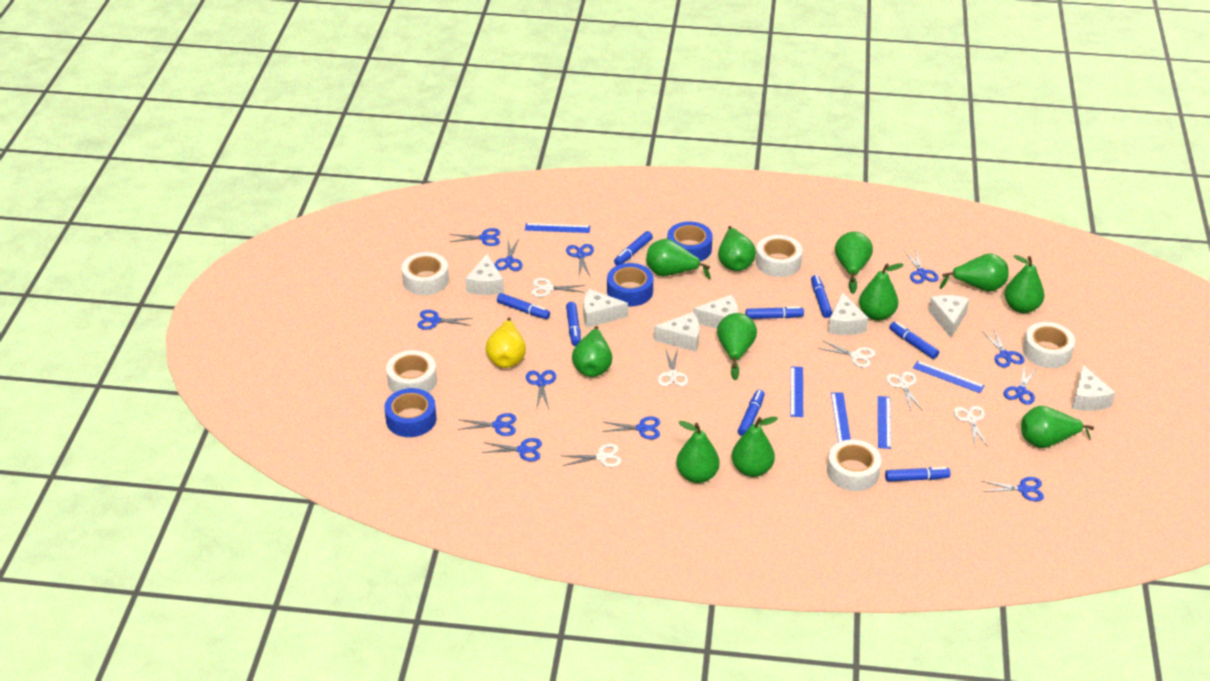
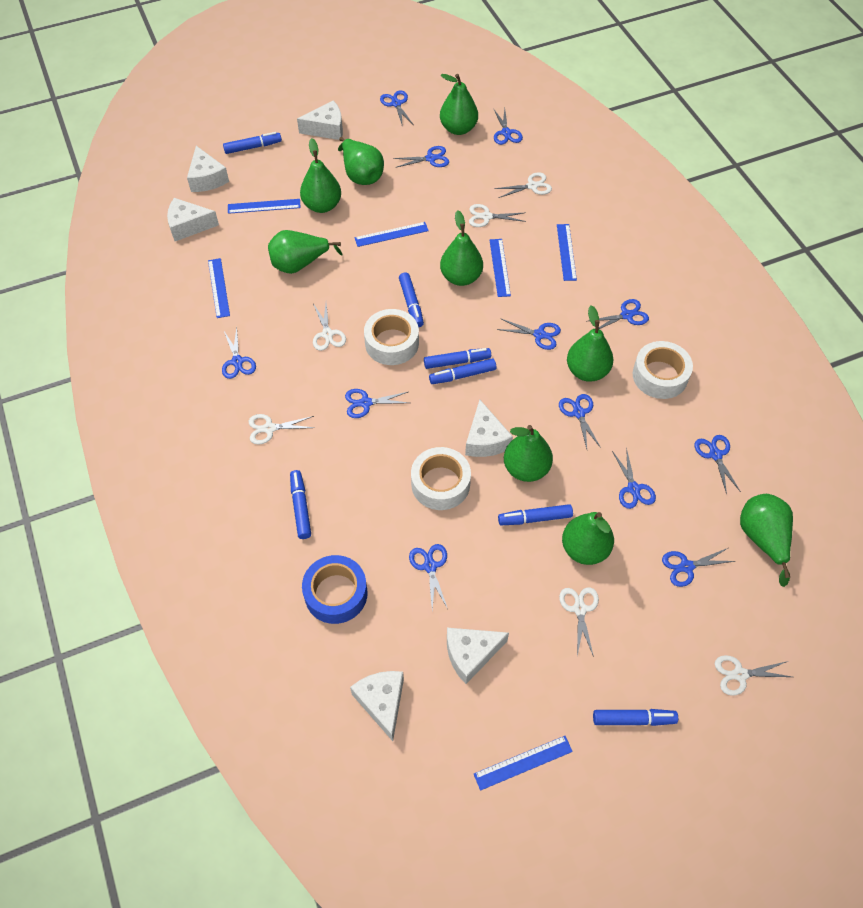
blue marker: [497,293,550,319] [566,302,581,346] [614,231,653,265] [738,390,765,436] [746,306,804,319] [811,275,832,318] [885,467,951,482] [889,322,939,359] = 8 -> [223,132,282,154] [290,470,311,539] [399,272,424,328] [424,348,491,369] [429,358,496,384] [498,504,573,525] [593,709,678,726] = 7
blue ruler: [525,223,590,233] [791,366,803,417] [831,393,851,442] [878,396,891,449] [913,361,985,393] = 5 -> [208,258,230,318] [228,199,301,214] [354,222,429,247] [474,736,573,791] [490,239,511,297] [557,224,577,281] = 6
blue tape: [384,388,437,437] [607,263,653,306] [667,221,713,261] = 3 -> [302,555,368,624] = 1
green pear: [572,326,612,377] [646,239,711,279] [676,421,720,483] [717,313,757,380] [718,226,756,271] [732,417,778,477] [835,232,873,294] [859,263,904,321] [940,253,1009,292] [1005,255,1044,313] [1021,406,1094,448] = 11 -> [268,230,343,274] [300,138,341,213] [338,137,384,185] [440,74,478,135] [440,210,483,286] [504,425,553,482] [562,512,614,565] [567,305,613,382] [740,494,793,587] = 9
white cheese: [465,254,504,295] [583,289,628,327] [654,312,699,352] [693,295,738,329] [828,292,868,335] [928,295,969,338] [1072,365,1115,411] = 7 -> [167,198,219,241] [187,146,229,192] [297,100,343,140] [350,671,404,741] [447,628,509,684] [465,400,513,457] = 6
white tape: [386,350,437,393] [402,252,449,295] [756,235,803,277] [827,439,881,491] [1023,322,1075,368] = 5 -> [364,309,419,365] [411,447,471,510] [633,341,693,399] = 3
yellow pear: [485,317,526,368] = 1 -> none = 0

